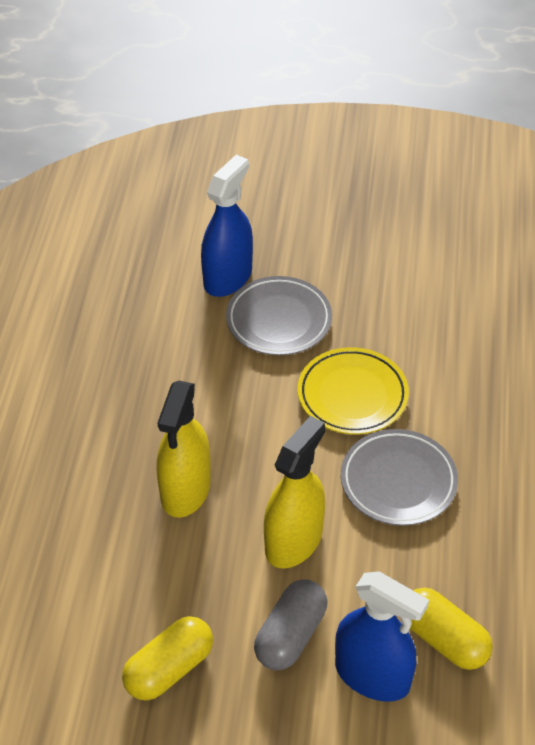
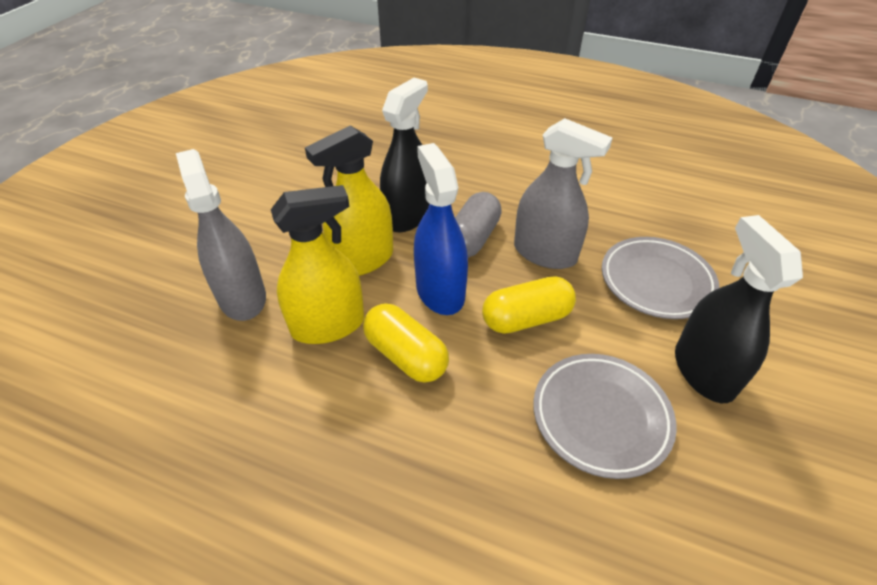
black spray bottle: none = 0 -> [380,78,429,232] [675,215,803,403] = 2
blue spray bottle: [201,155,253,297] [335,571,429,702] = 2 -> [414,143,468,315] = 1
grey spray bottle: none = 0 -> [176,149,266,321] [514,118,613,269] = 2
yellow plate: [297,347,409,434] = 1 -> none = 0

